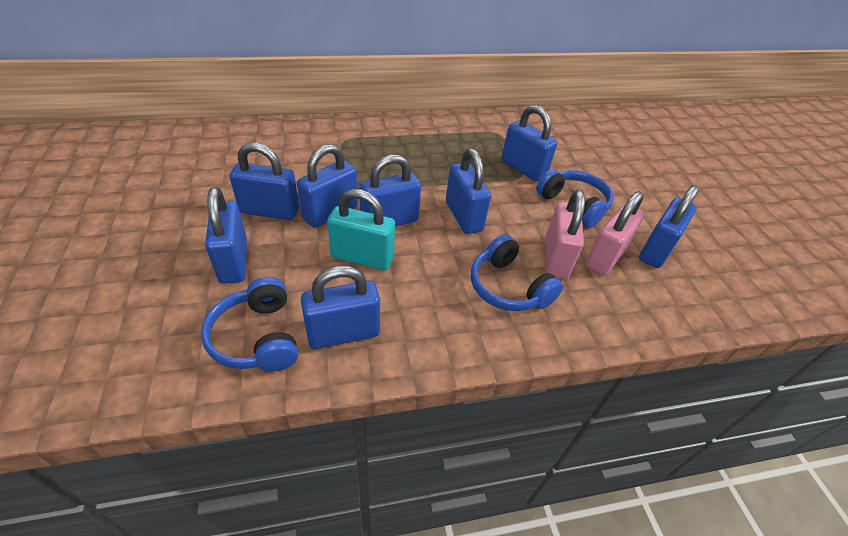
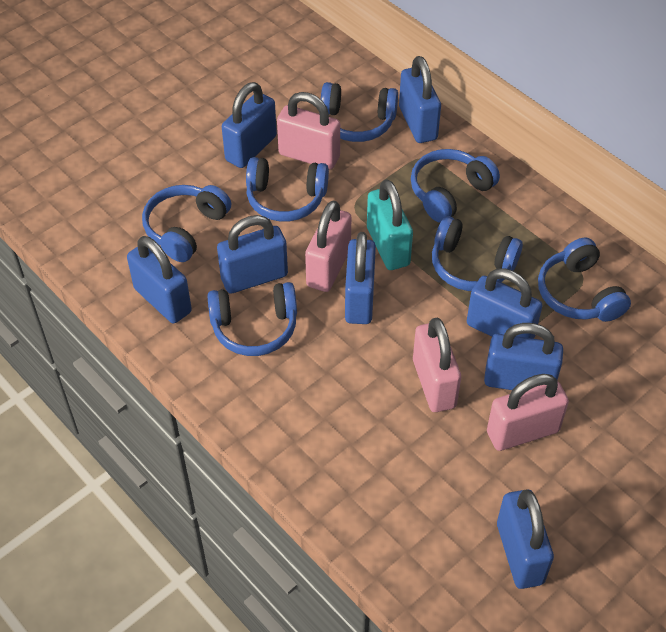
blue headphones: [201,277,298,372] [471,234,563,311] [536,170,614,228] = 3 -> [142,185,231,262] [207,282,297,356] [246,157,329,222] [321,82,398,142] [411,149,500,223] [432,216,523,291] [538,238,631,322] = 7
pink padlock: [545,190,585,279] [585,191,645,276] = 2 -> [277,92,340,169] [305,200,352,292] [413,318,461,412] [487,374,569,451] = 4

